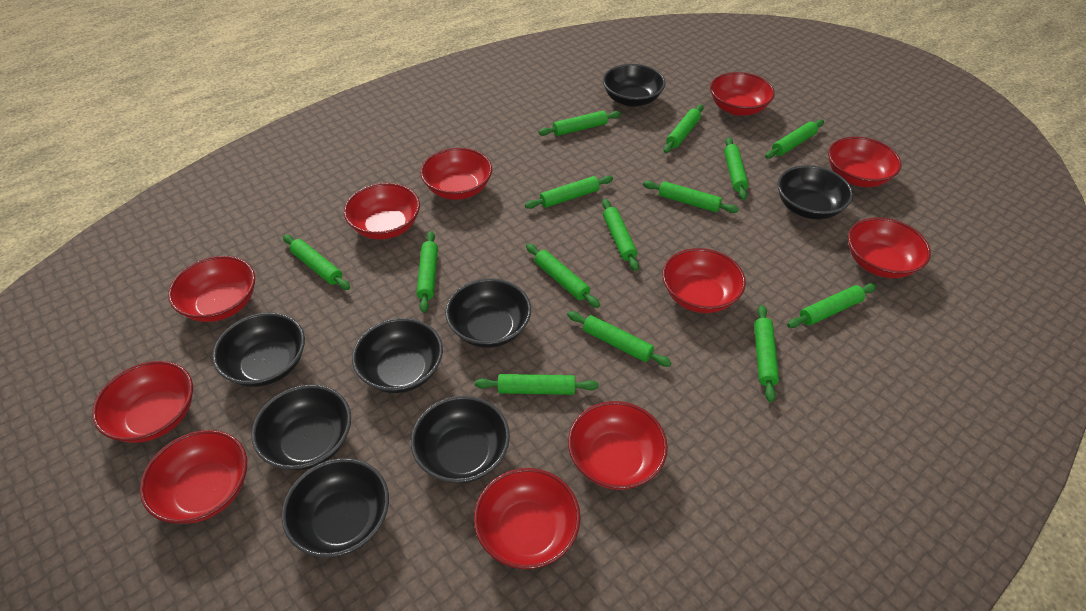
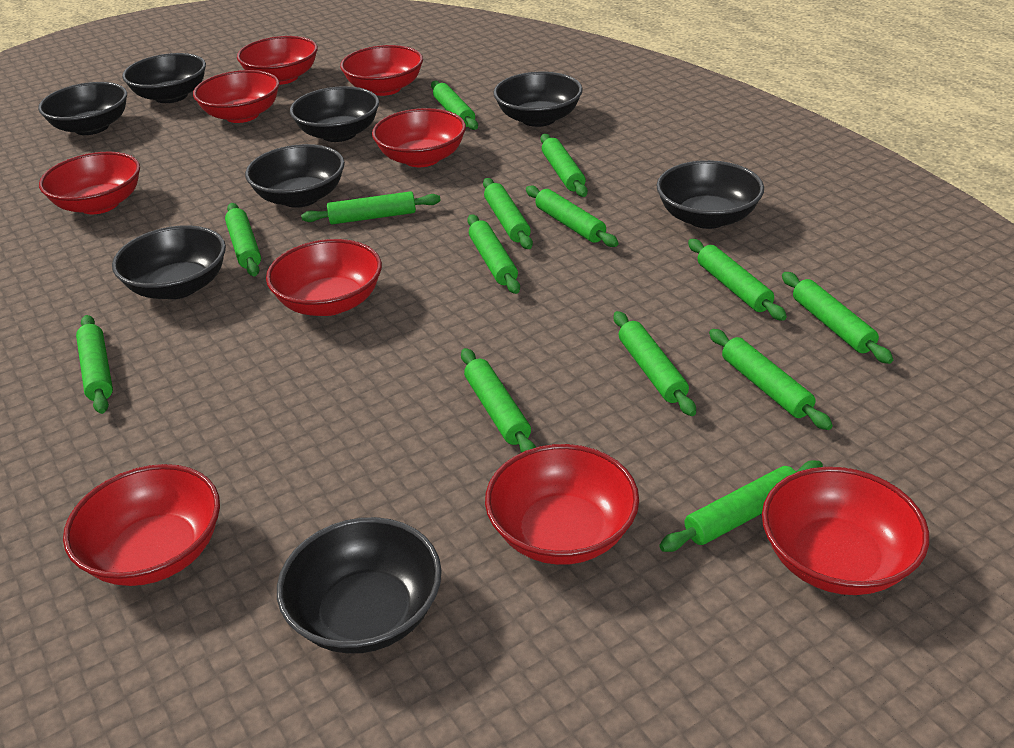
red bowl: [92,361,193,443] [140,430,247,524] [168,256,255,322] [344,183,420,239] [421,148,492,200] [474,468,581,569] [568,401,668,490] [662,248,746,313] [710,72,775,116] [828,137,902,187] [848,217,931,278] = 11 -> [39,152,140,214] [63,464,220,586] [193,70,279,123] [237,36,318,85] [266,239,382,316] [340,45,423,96] [372,108,466,167] [485,444,639,565] [762,467,929,595] = 9

